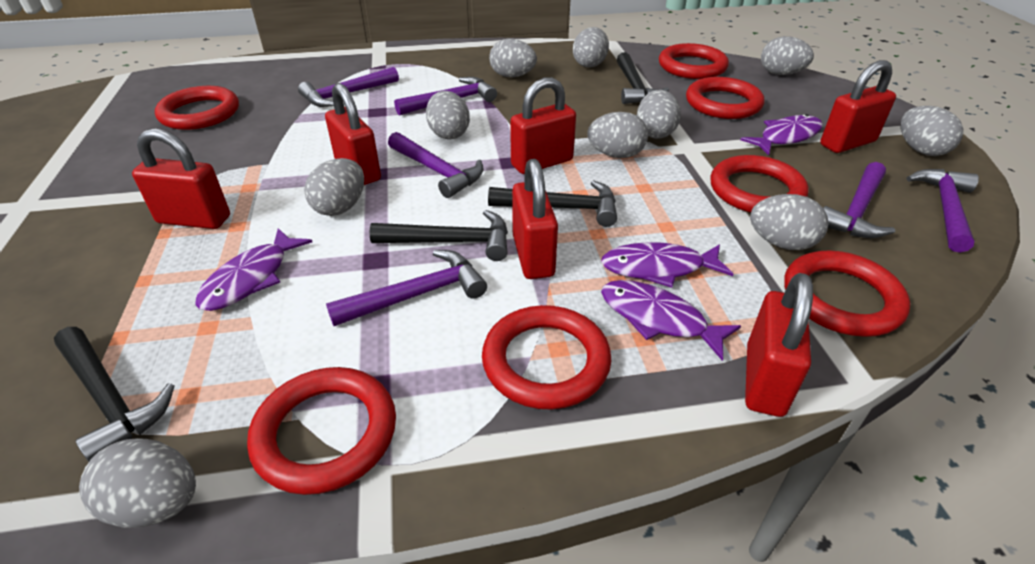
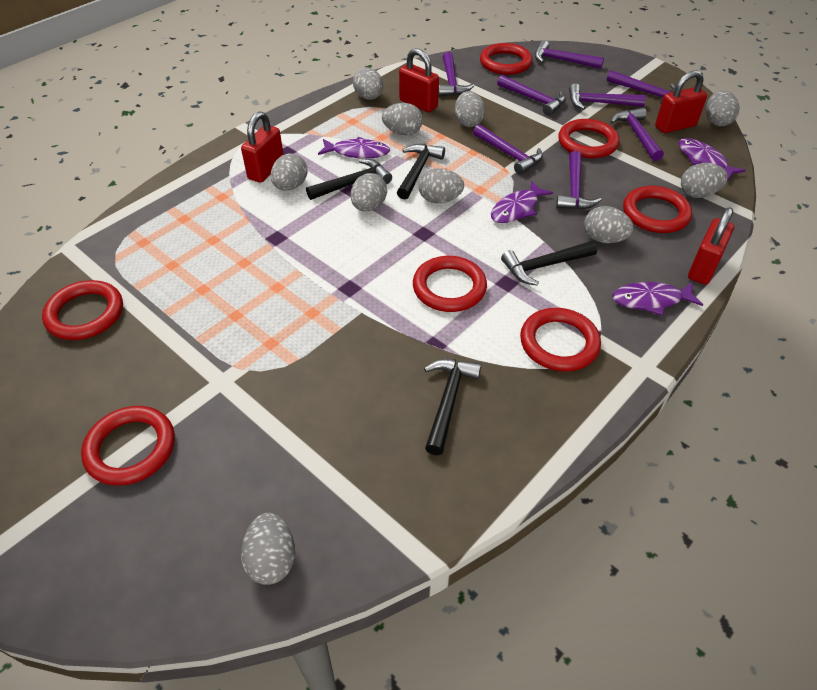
purple hammer: [298,67,399,107] [326,250,487,326] [388,132,484,198] [394,77,497,116] [824,162,895,238] [907,169,979,253] = 6 -> [438,52,474,97] [473,124,543,175] [497,75,566,116] [535,40,604,69] [556,151,601,210] [569,84,646,110] [607,70,676,104] [610,108,664,161] = 8
red padlock: [132,128,230,229] [325,83,381,185] [510,77,576,174] [512,159,558,279] [745,273,813,417] [820,60,896,153] = 6 -> [241,112,284,183] [399,48,439,112] [655,71,707,133] [688,207,734,285] = 4

